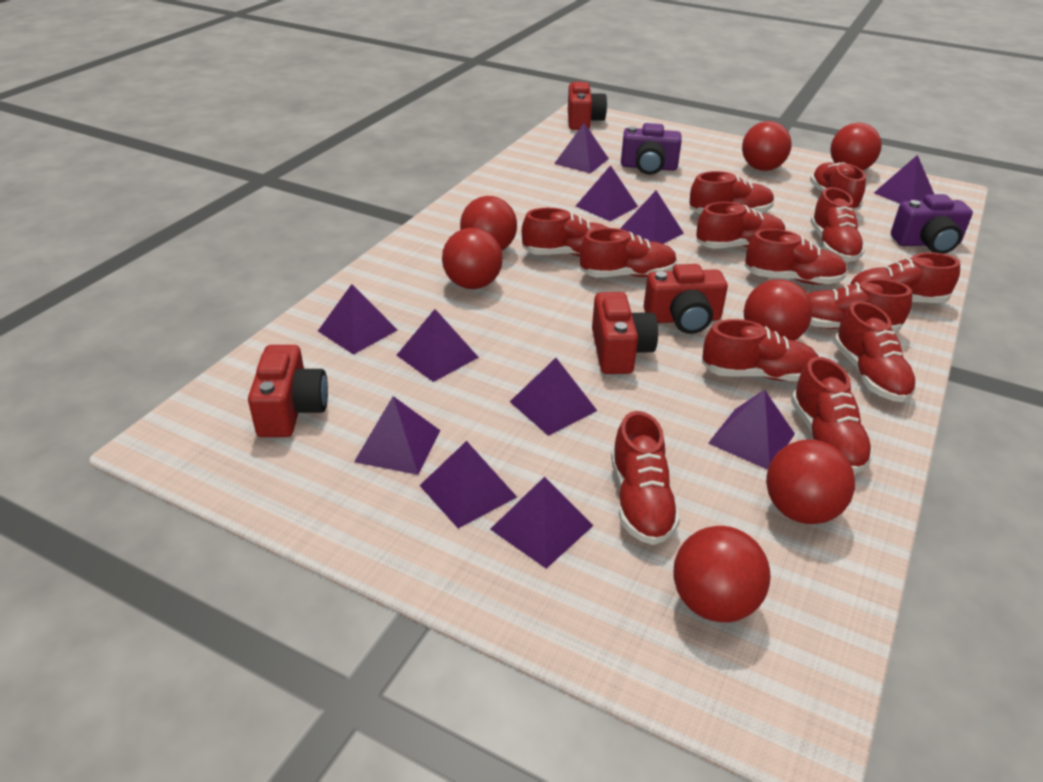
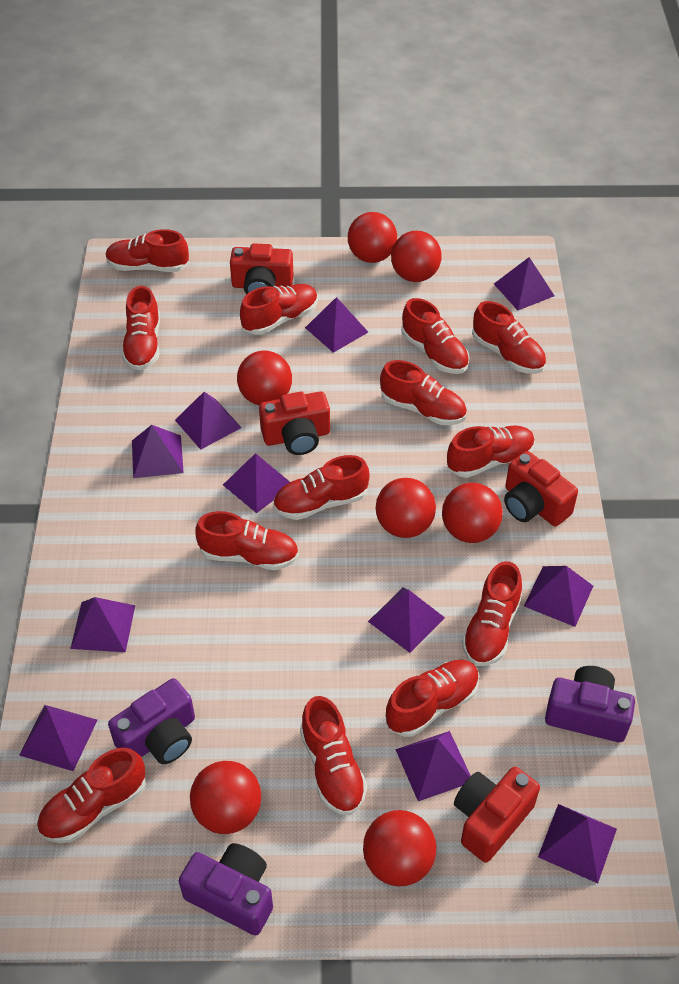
purple camera: [621,123,681,175] [891,194,973,254] = 2 -> [108,678,195,764] [179,843,273,935] [545,666,635,742] = 3

